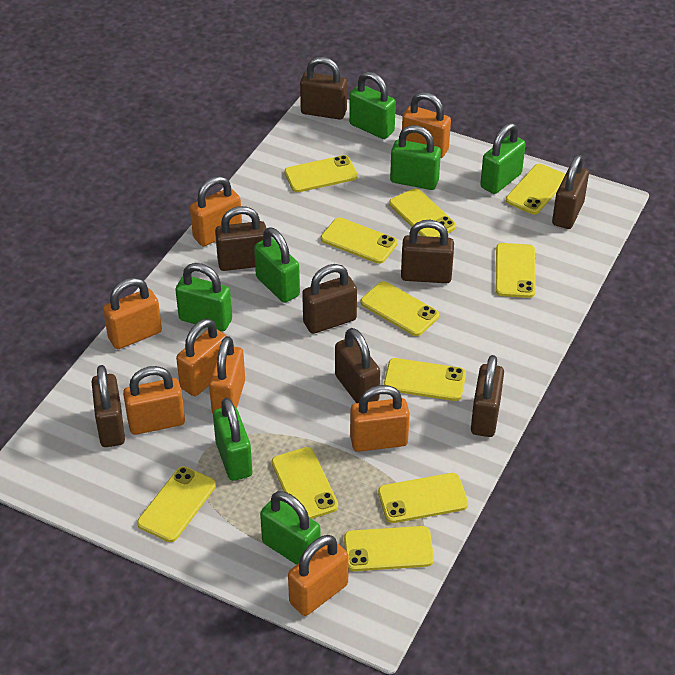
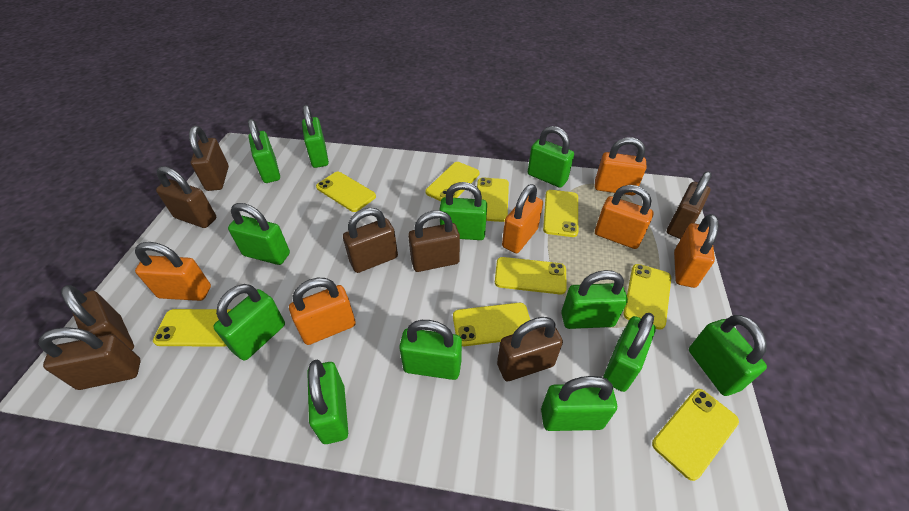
green padlock: [175,263,232,332] [213,398,252,481] [254,227,300,303] [260,491,320,565] [349,72,396,139] [390,125,441,190] [480,123,526,194] = 7 -> [213,284,285,361] [228,203,290,265] [248,119,280,183] [302,105,329,168] [307,360,348,444] [399,320,462,380] [439,182,487,240] [528,126,574,188] [541,376,617,431] [561,270,628,329] [603,313,656,392] [689,315,767,396] = 12
orange padlock: [103,278,162,349] [123,366,185,435] [176,319,226,396] [190,176,242,246] [209,336,245,413] [288,535,349,616] [350,385,410,452] [402,92,451,158] = 8 -> [135,242,211,301] [289,278,356,345] [502,184,543,253] [595,137,647,195] [595,185,653,249] [674,214,718,288] = 6
yellow phone: [137,466,216,542] [272,447,338,519] [284,155,358,192] [321,217,398,264] [344,526,434,571] [361,281,439,336] [378,473,468,523] [384,358,466,401] [389,188,456,237] [496,243,536,298] [506,164,565,214] = 11 -> [153,309,232,347] [316,172,376,212] [426,162,479,201] [453,303,530,346] [477,178,509,222] [495,257,567,294] [543,190,578,237] [623,264,671,330] [652,389,739,481] = 9

